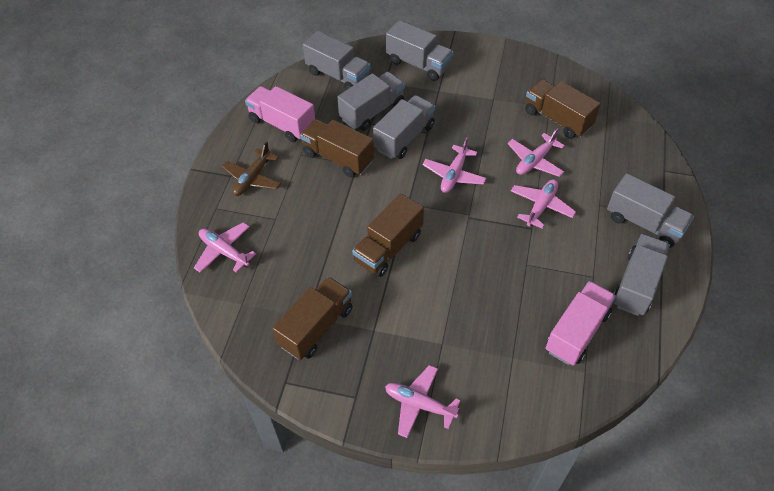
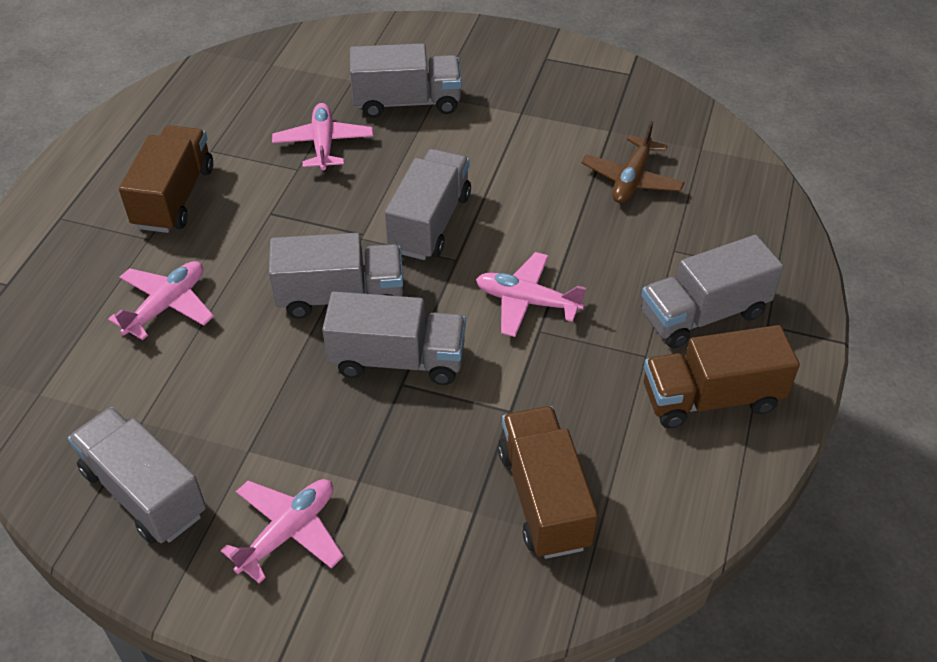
brown truck: [272,277,353,360] [300,119,374,177] [352,193,424,277] [525,79,601,139] = 4 -> [119,125,213,233] [498,406,598,559] [644,325,800,428] = 3
pink plane: [194,222,256,273] [385,365,461,438] [422,137,487,193] [507,128,565,177] [511,179,576,228] = 5 -> [108,261,214,340] [221,479,344,584] [272,103,373,172] [476,252,586,337] = 4
pink truck: [245,86,315,142] [546,281,616,366] = 2 -> none = 0

